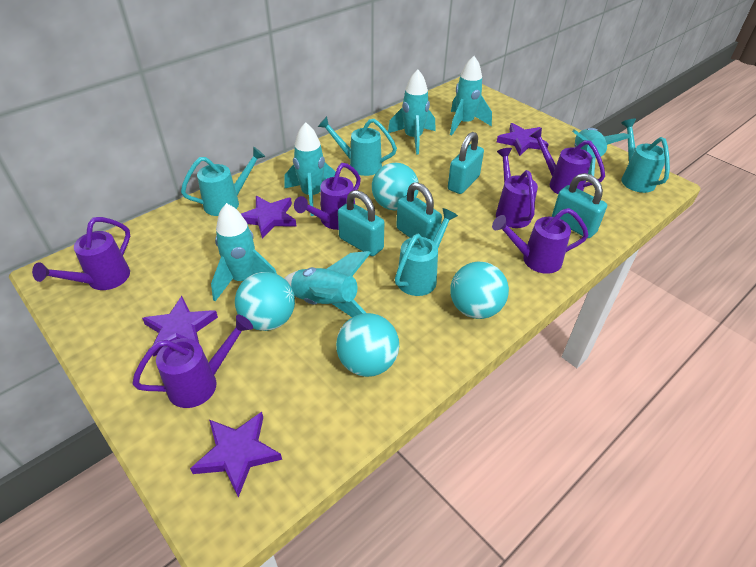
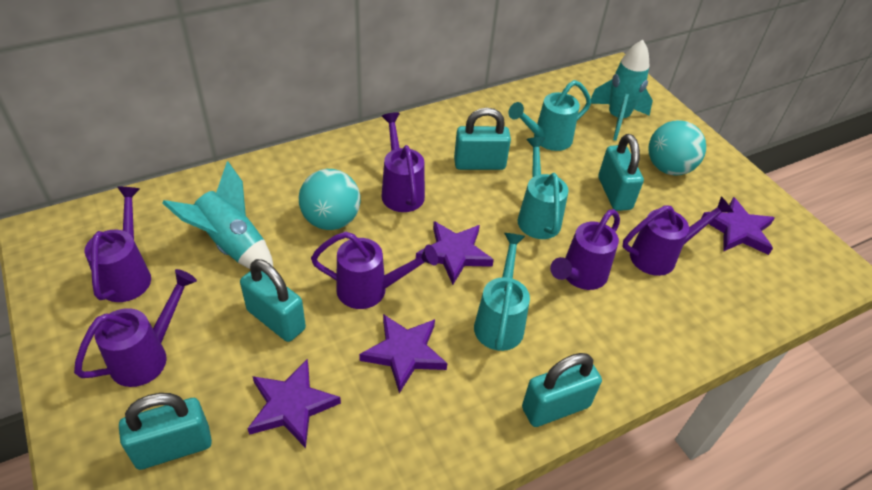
turquoise ball: [235,272,295,331] [336,313,399,377] [372,163,419,210] [450,262,509,319] = 4 -> [298,169,361,230] [648,120,706,175] = 2
turquoise padlock: [338,190,384,256] [396,182,442,241] [448,132,484,194] [552,173,607,238] = 4 -> [119,393,212,470] [240,259,306,342] [454,108,511,170] [522,353,602,427] [598,134,644,211] = 5
turquoise rocket: [211,203,277,301] [284,122,336,216] [284,251,371,317] [388,70,435,154] [450,56,492,136] [572,128,631,176] = 6 -> [162,161,273,269] [591,40,653,141] = 2
turquoise watering can: [181,147,265,216] [318,116,397,176] [395,208,458,296] [621,118,670,193] = 4 -> [474,233,530,351] [509,80,591,151] [518,137,568,239] = 3

